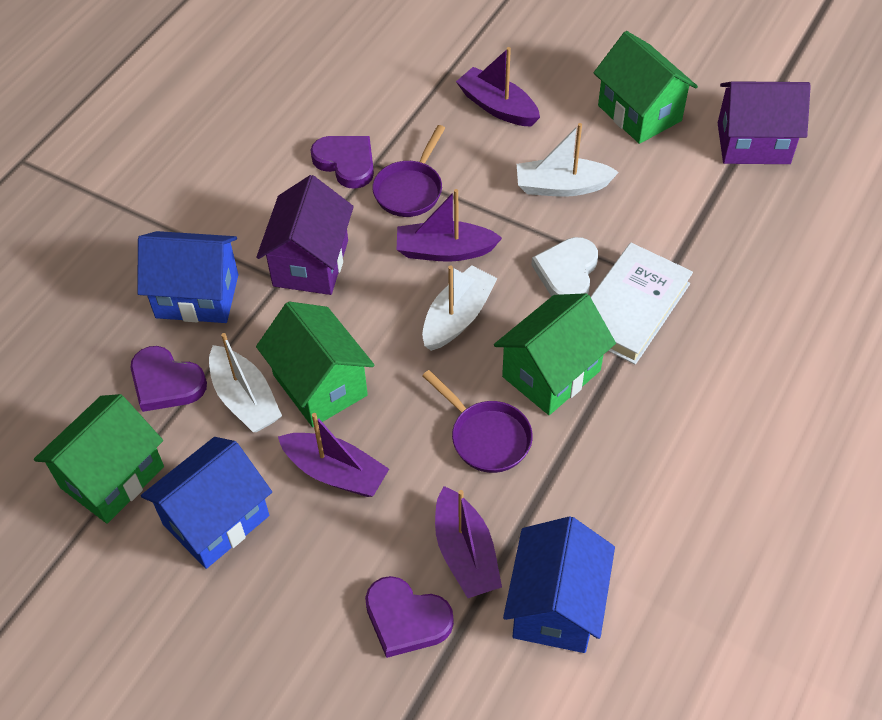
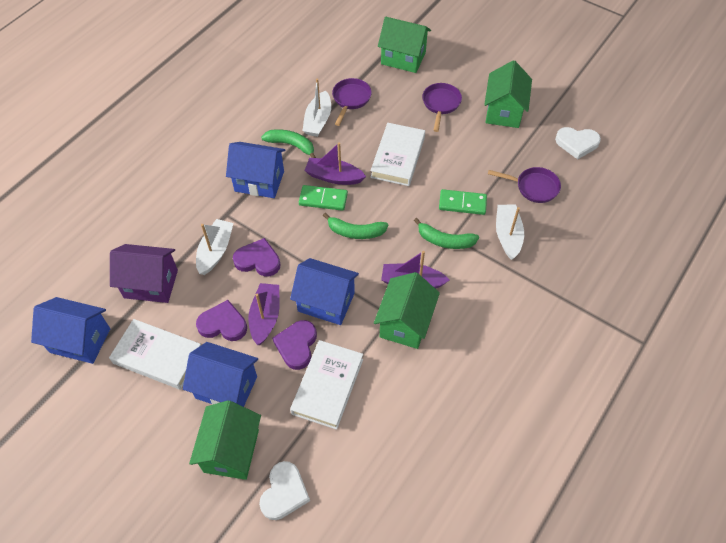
blue house: [137,231,238,323] [141,437,272,569] [503,516,615,653] = 3 -> [31,297,110,364] [183,342,258,407] [226,142,285,198] [290,258,359,325] = 4
green banana: none = 0 -> [261,129,316,158] [323,213,388,239] [414,218,479,249] = 3
green domino: none = 0 -> [299,185,348,211] [439,189,487,215] = 2
purple boat: [278,413,389,497] [396,189,502,262] [435,486,502,598] [456,47,540,127] = 4 -> [248,283,280,345] [304,142,366,185] [381,251,449,289] = 3
purple house: [256,175,354,295] [718,81,811,164] = 2 -> [110,244,178,303] = 1
purple pan: [372,125,445,217] [422,370,533,473] = 2 -> [332,78,372,126] [422,83,462,132] [488,167,561,203] = 3
white book: [591,243,693,365] = 1 -> [109,319,201,390] [290,340,363,430] [370,123,425,186] = 3
white heart: [532,237,598,297] = 1 -> [259,461,310,520] [555,127,601,160] = 2

